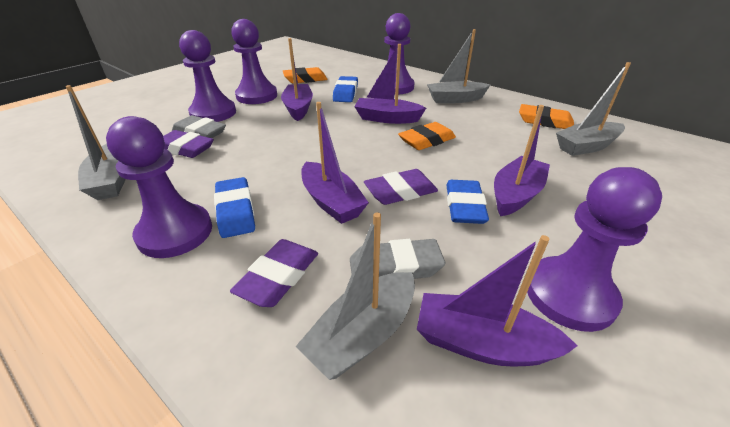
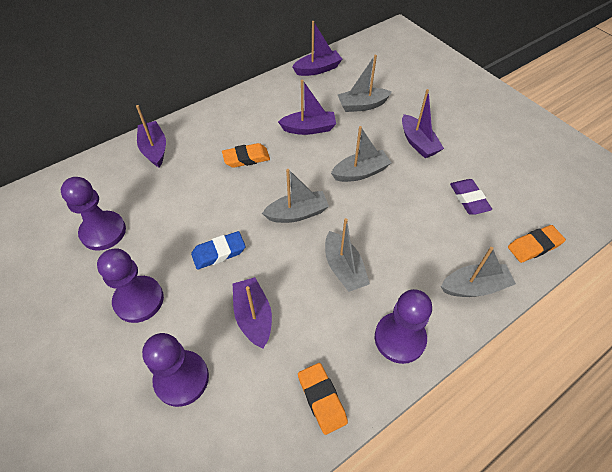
blue eraser: [214,177,255,238] [333,76,358,102] [446,180,489,224] = 3 -> [191,231,246,270] = 1
grey boat: [65,85,126,200] [295,213,415,380] [427,29,490,103] [556,62,631,156] = 4 -> [262,169,329,223] [325,218,370,292] [331,126,391,182] [338,55,392,112] [441,247,516,297] = 5
grey eraser: [172,115,226,138] [350,239,445,279] = 2 -> none = 0
purple eraser: [163,130,214,158] [230,239,318,307] [364,169,438,205] = 3 -> [450,179,492,215] = 1
purple pawn: [106,116,212,258] [179,30,236,122] [231,19,277,104] [376,13,415,95] [527,167,662,332] = 5 -> [61,177,126,251] [97,248,164,323] [142,333,209,407] [375,289,432,364] = 4

